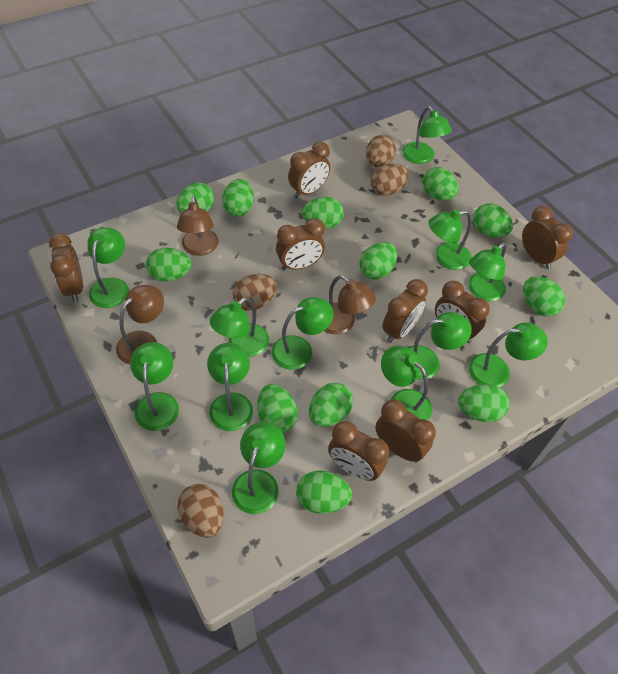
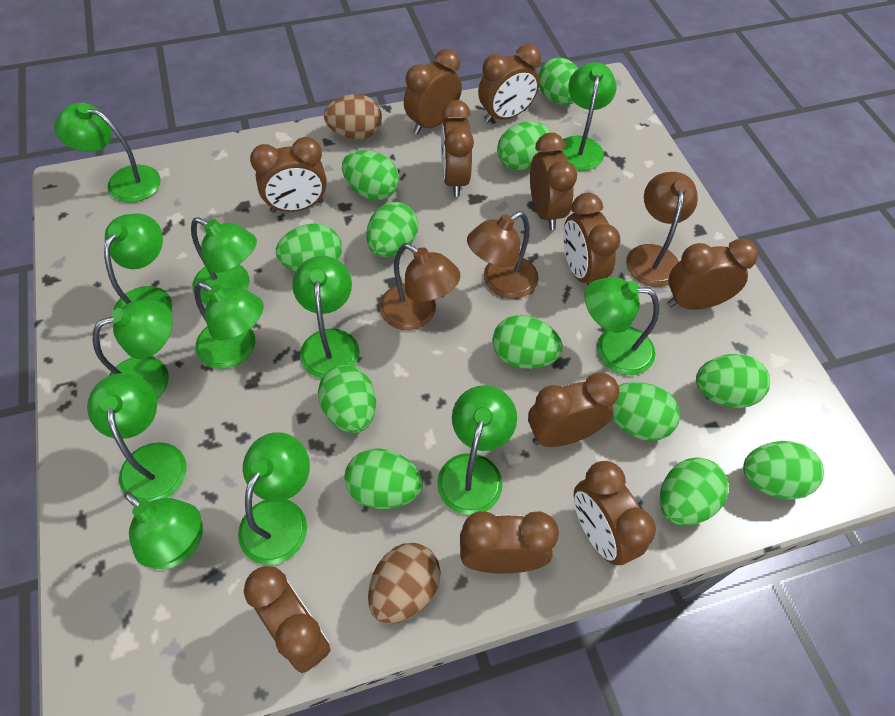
brown clock: [49,233,83,303] [276,218,325,271] [288,142,330,198] [328,421,389,481] [375,399,436,462] [382,279,428,343] [435,281,490,343] [522,206,573,269] = 8 -> [244,566,331,673] [250,137,327,213] [404,49,462,134] [441,100,474,197] [460,511,559,574] [478,44,541,123] [528,373,619,447] [530,133,577,230] [563,193,620,286] [574,461,656,565] [667,239,758,310] = 11
brown egg: [177,484,224,538] [233,274,277,311] [366,135,396,168] [370,164,408,196] = 4 -> [324,94,382,139] [368,543,441,624] = 2

